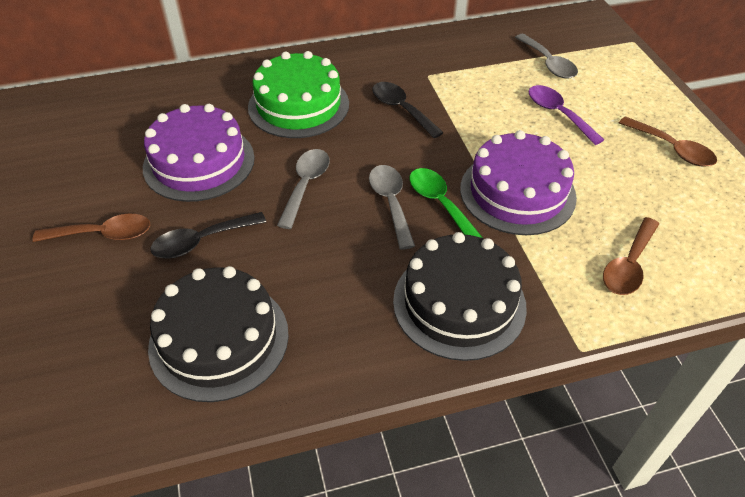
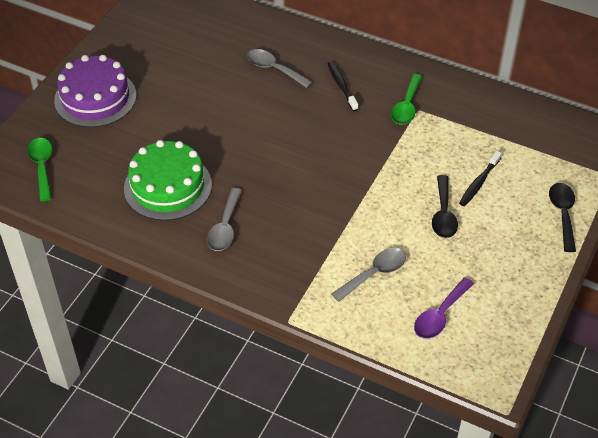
black cake: [148,266,289,402] [393,232,527,361] = 2 -> none = 0
black toothbrush: none = 0 -> [327,62,358,111] [459,151,502,206] = 2
brown spoon: [33,214,150,242] [603,217,659,295] [619,116,717,167] = 3 -> none = 0
green spoon: [409,168,484,239] = 1 -> [27,138,52,202] [391,74,423,125] = 2
purple cake: [143,104,255,202] [460,130,577,235] = 2 -> [54,55,137,127] = 1

